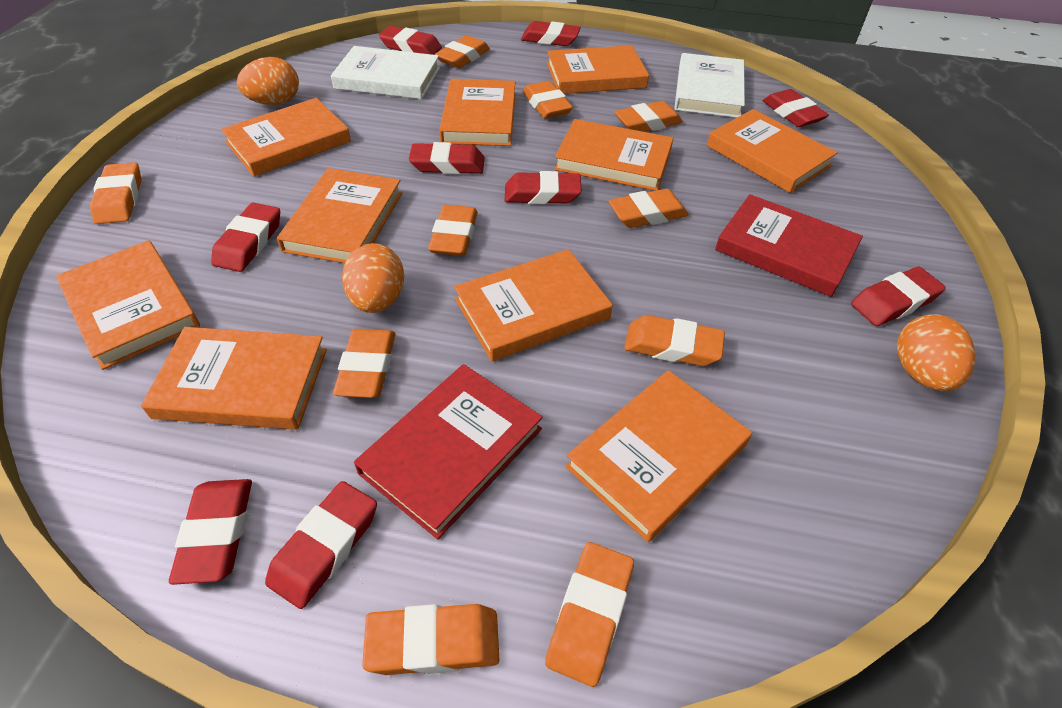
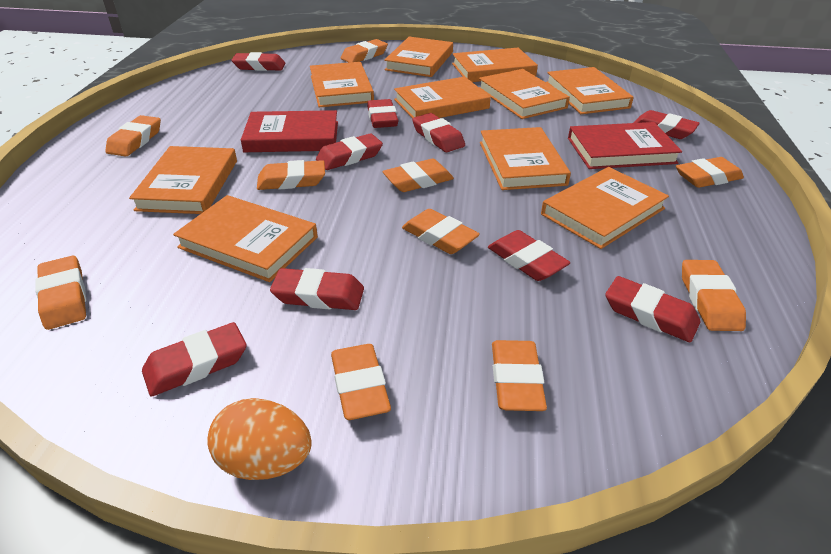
orange egg: [237,57,299,105] [342,243,404,313] [897,314,976,391] = 3 -> [207,398,312,480] = 1
white book: [331,46,440,99] [674,53,745,118] = 2 -> none = 0

